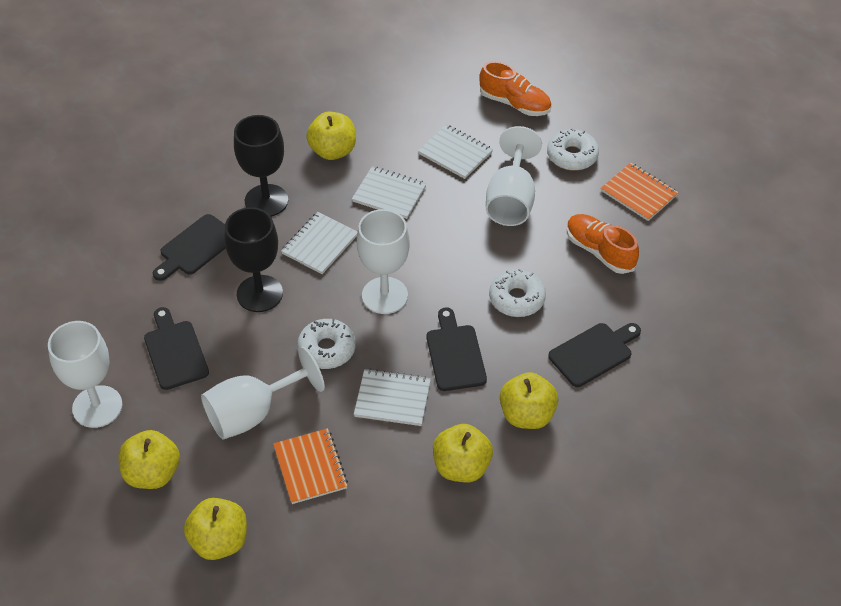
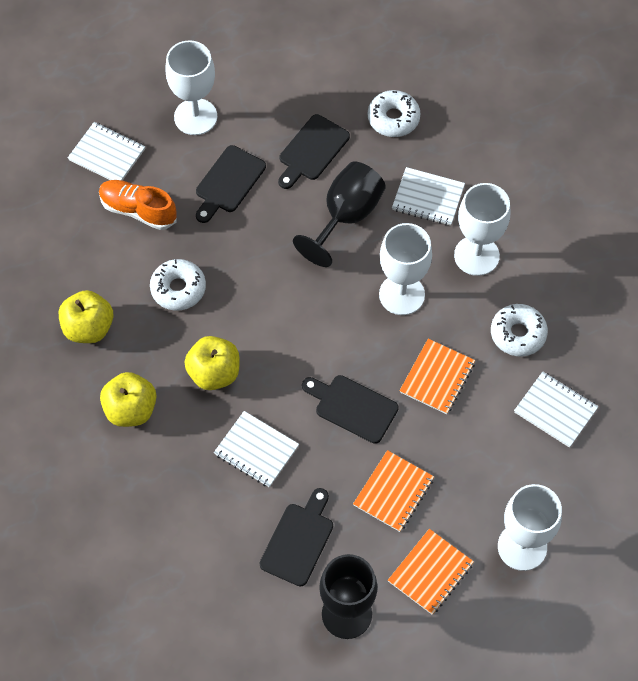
orange notebook: [273,428,348,504] [601,163,678,221] = 2 -> [353,450,434,532] [388,529,474,615] [399,339,475,414] = 3
orange shoe: [479,61,551,116] [567,214,639,274] = 2 -> [99,180,177,230] = 1
yellow apple: [118,430,180,489] [184,498,247,560] [306,111,356,160] [433,424,493,482] [500,372,558,429] = 5 -> [59,290,113,343] [100,372,157,427] [184,336,240,390] = 3

